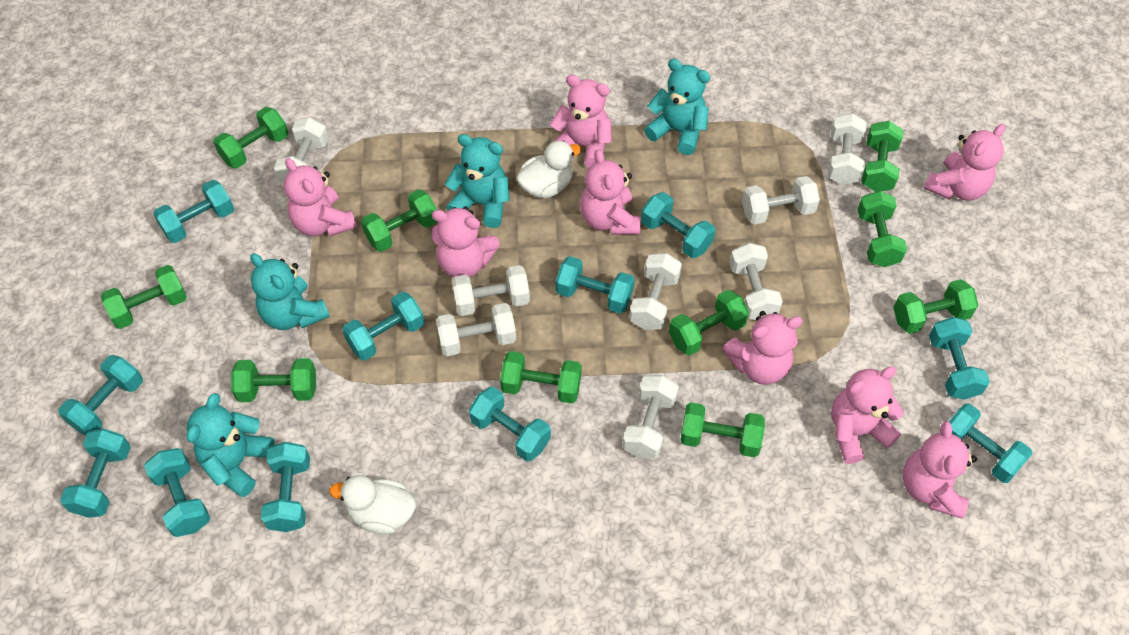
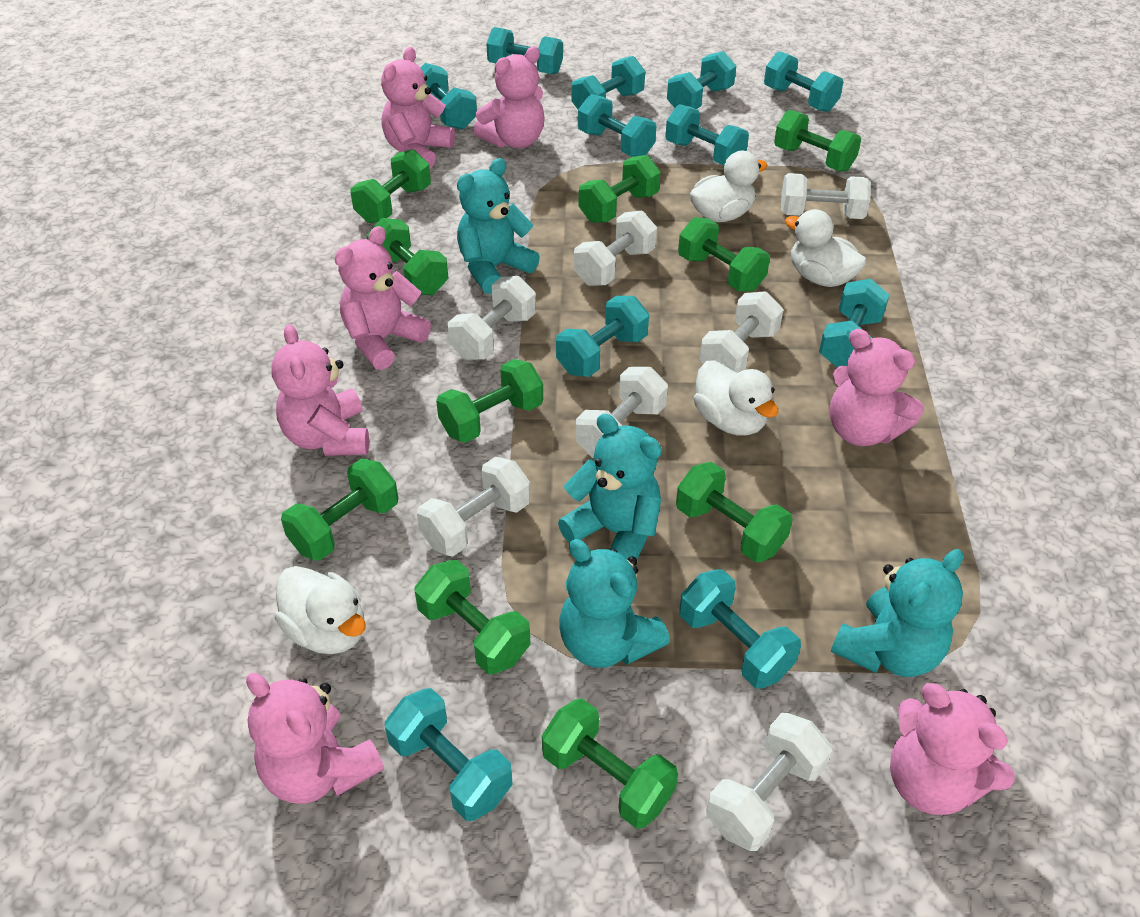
pink teddy bear: [284,158,357,237] [432,207,500,277] [550,75,612,168] [580,149,640,235] [722,311,803,385] [831,366,904,464] [902,421,977,519] [923,124,1005,201] = 8 -> [246,673,384,804] [271,324,369,456] [335,226,431,370] [381,47,455,169] [474,47,545,148] [830,329,924,446] [890,683,1015,815] = 7
white duck: [329,475,416,535] [516,141,582,198] = 2 -> [275,566,366,654] [690,151,768,222] [694,360,779,435] [785,209,867,287] = 4
white dumbbell: [274,117,329,184] [436,303,516,356] [452,265,530,316] [622,375,679,459] [629,253,682,330] [729,243,783,320] [742,176,820,225] [828,113,867,185] = 8 -> [417,457,530,556] [448,276,536,360] [574,211,657,286] [576,367,668,458] [699,291,783,373] [706,713,832,851] [781,173,871,219] = 7

